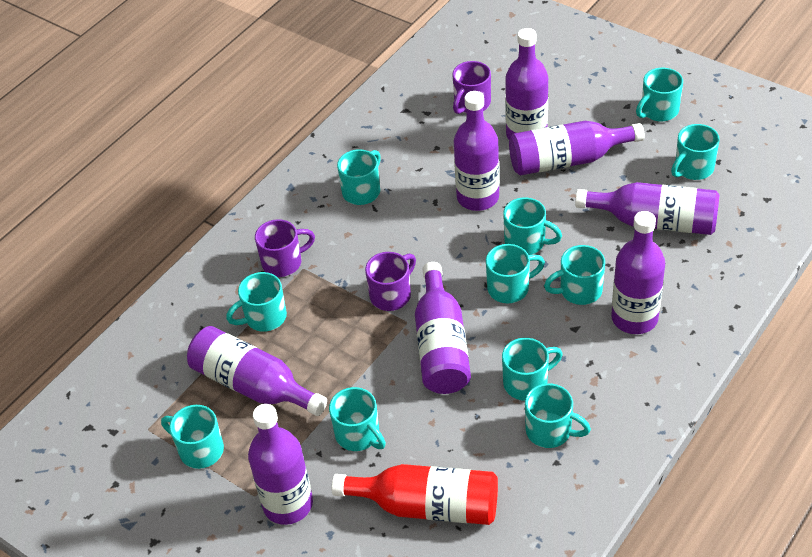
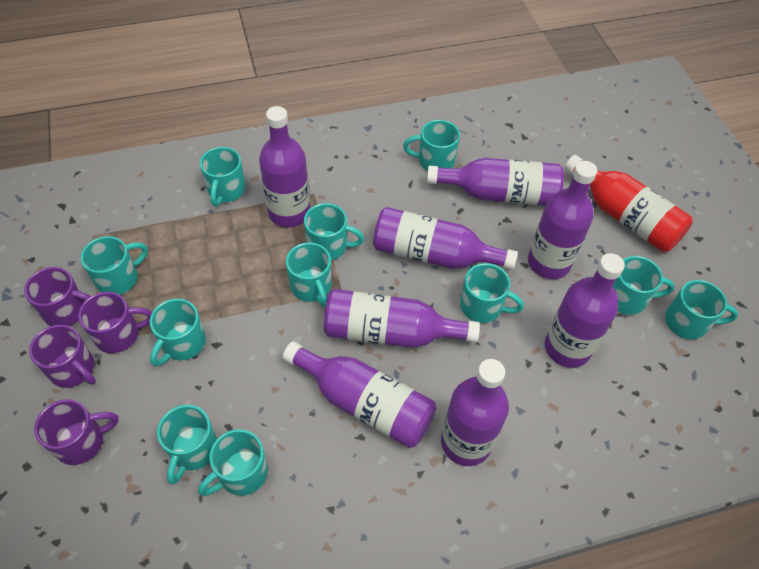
purple mug: [255,219,315,277] [365,252,416,311] [452,61,491,114] = 3 -> [24,267,91,326] [29,325,96,388] [34,399,119,465] [78,292,152,353] = 4

